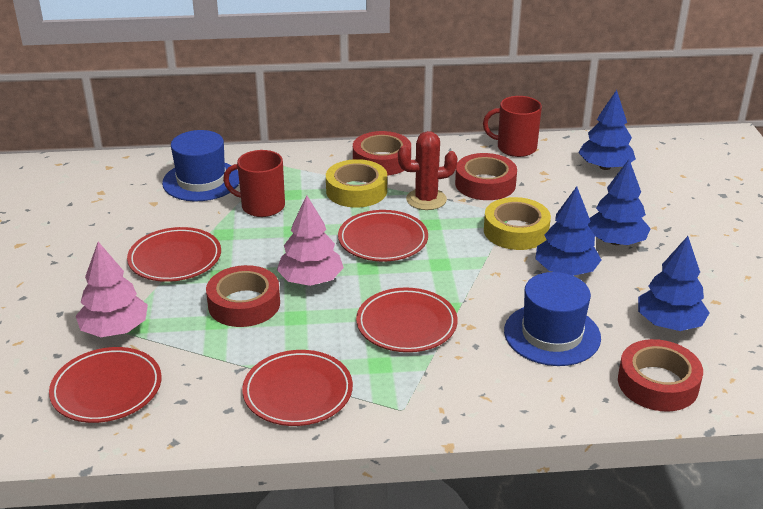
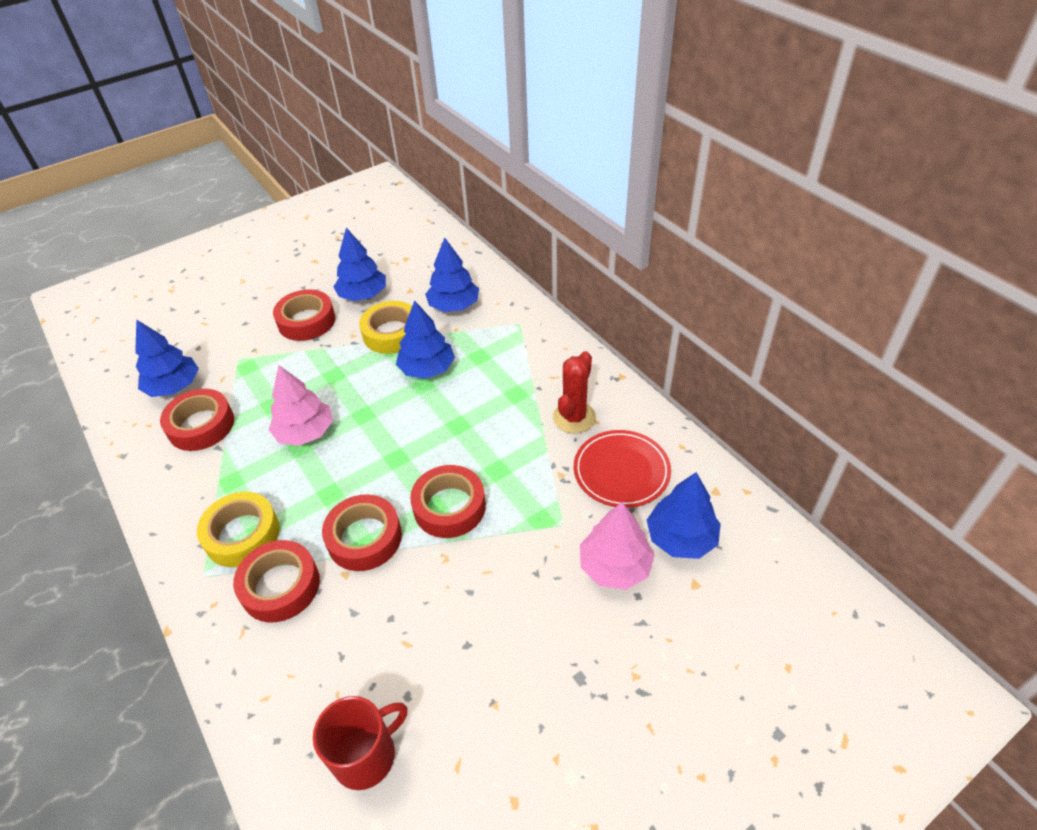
blue hat: [162,130,239,201] [504,272,601,366] = 2 -> none = 0
blue tree: [535,186,601,276] [578,90,636,170] [588,159,651,245] [638,236,709,331] = 4 -> [135,319,199,397] [333,228,386,301] [396,300,455,379] [425,238,479,312] [647,472,721,559] = 5
red mug: [223,150,285,217] [483,96,542,157] = 2 -> [313,696,407,790] = 1
red plate: [49,347,161,423] [127,227,221,282] [242,350,353,426] [338,210,428,262] [356,288,458,352] = 5 -> [574,430,671,508] = 1
red tape: [206,265,280,327] [353,131,411,176] [455,153,517,200] [618,339,703,412] = 4 -> [160,389,234,451] [233,540,320,622] [273,289,335,341] [322,495,402,571] [410,465,486,538] = 5

